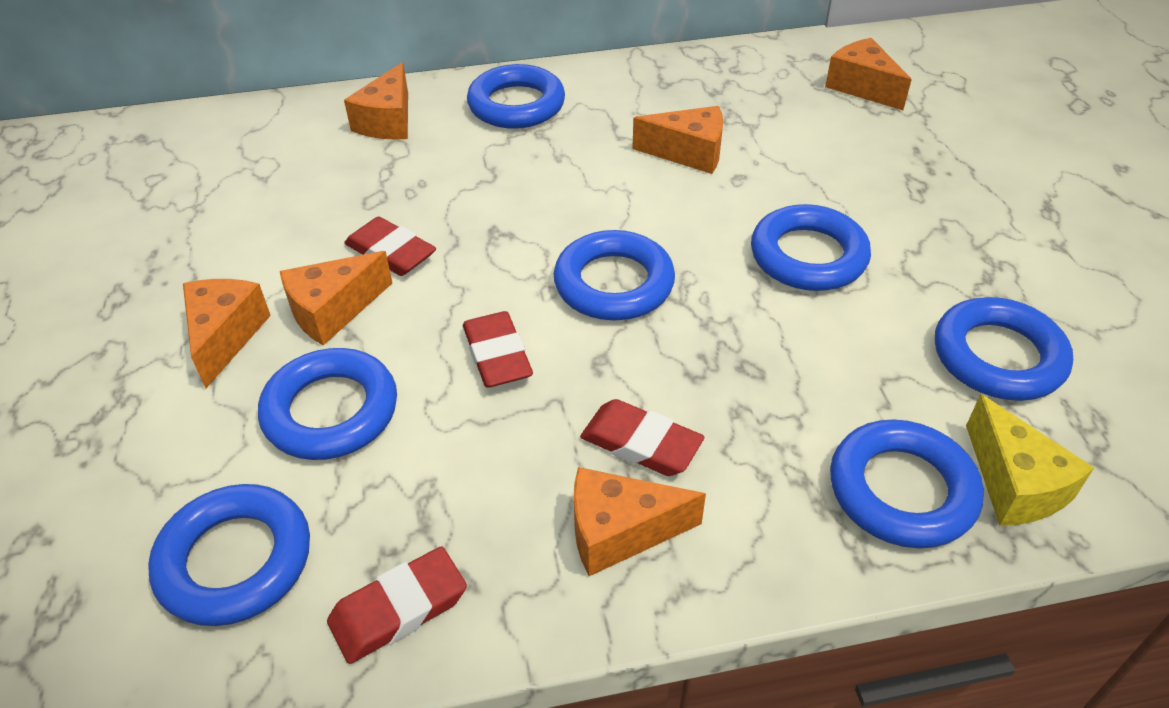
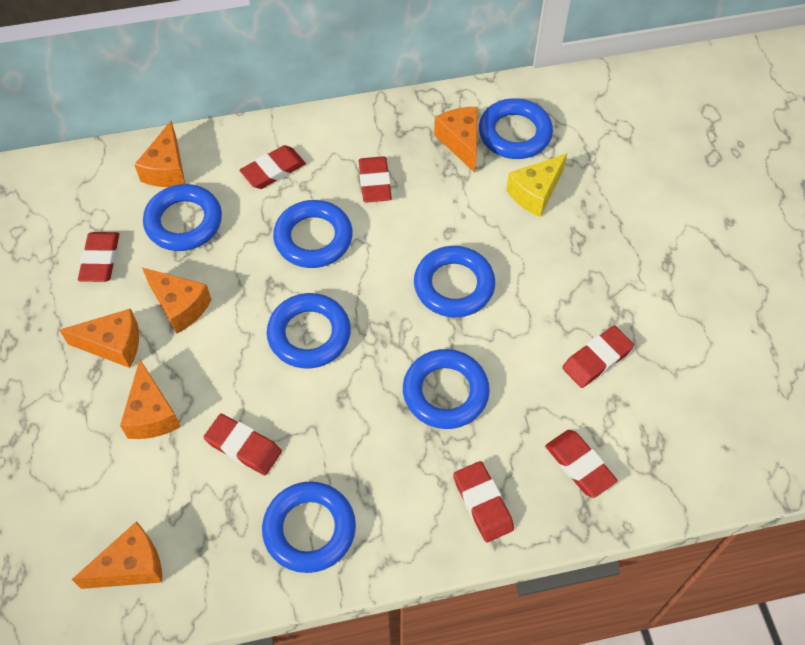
red eraser: [327,546,467,664] [344,217,436,276] [463,311,533,388] [580,399,704,476] = 4 -> [78,232,119,282] [204,414,282,475] [239,145,306,189] [359,156,392,203] [453,461,514,542] [545,430,618,498] [562,326,634,388] = 7

